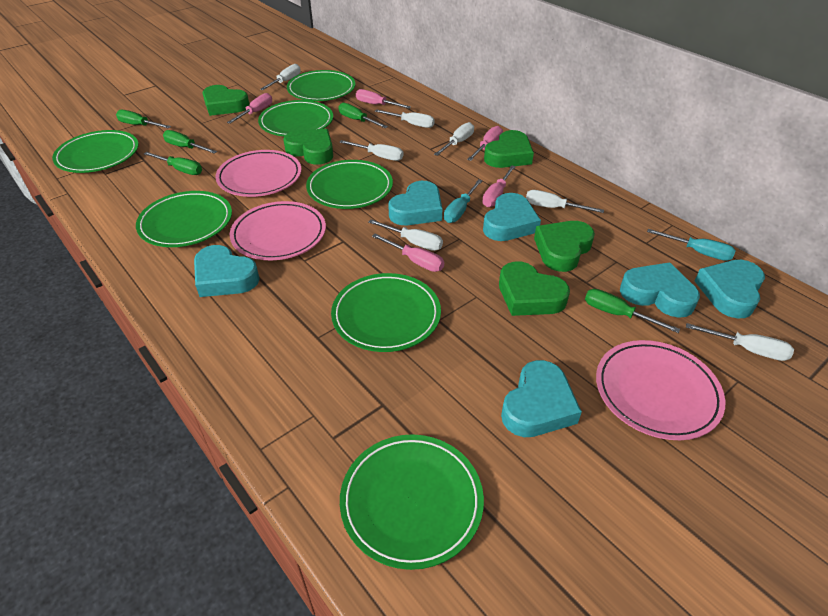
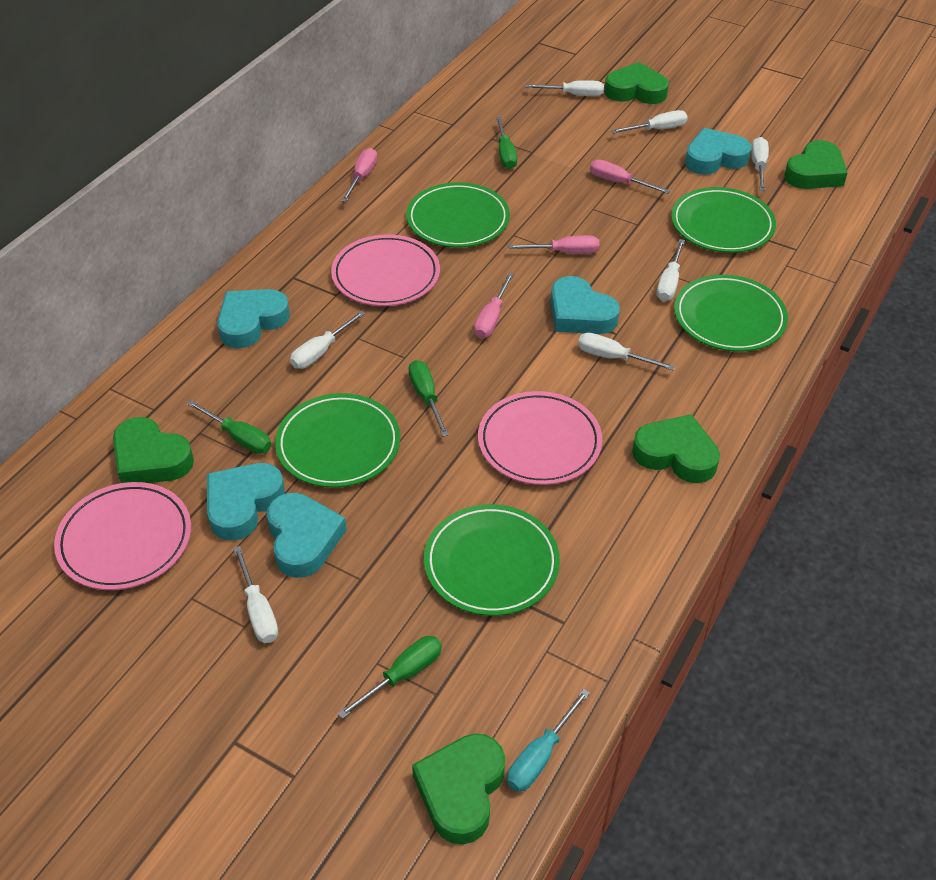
green plate: [52,130,139,173] [136,191,232,247] [258,100,333,136] [287,70,355,101] [306,160,393,209] [331,273,441,352] [340,434,484,570] = 7 -> [275,393,400,488] [406,182,510,247] [424,504,560,616] [671,187,776,253] [674,275,788,352] = 5
green screwdriver: [116,110,171,128] [144,152,202,175] [163,130,217,154] [338,103,388,128] [585,289,680,333] = 5 -> [187,400,272,454] [338,636,442,719] [409,360,449,437] [496,117,517,169] = 4
pink screwdriver: [227,93,272,124] [356,89,411,108] [372,234,444,272] [467,126,503,161] [482,165,516,207] = 5 -> [341,148,377,202] [474,273,514,338] [508,235,599,254] [590,160,670,194] = 4
turquoise heart: [194,245,260,297] [388,181,442,225] [483,193,541,241] [501,360,582,437] [620,262,700,318] [695,260,765,318] = 6 -> [207,463,285,540] [217,289,290,348] [267,493,346,578] [551,276,620,334] [685,128,752,175] = 5
turquoise screwdriver: [444,179,483,223] [647,229,736,261] = 2 -> [507,689,590,792] = 1

